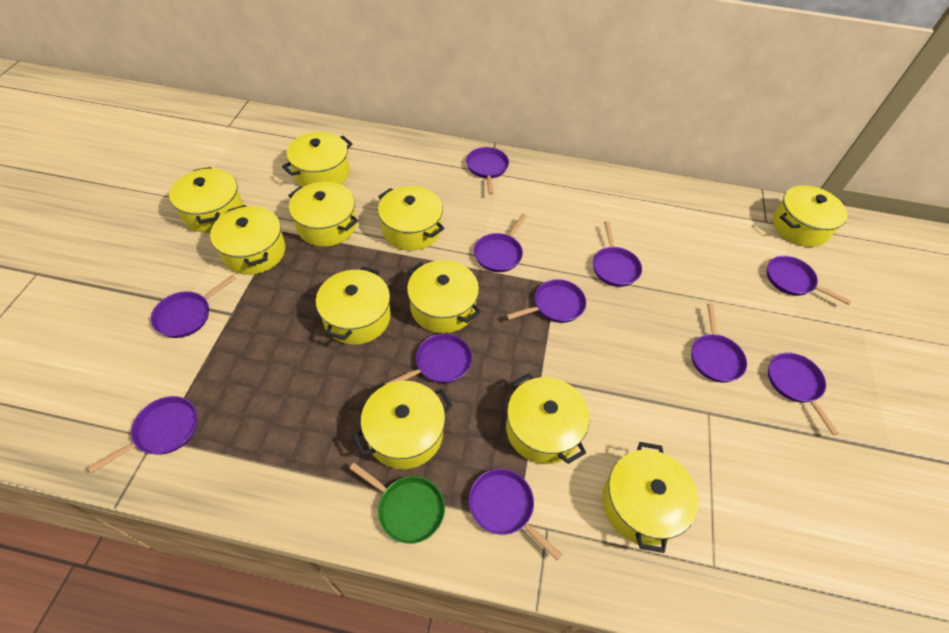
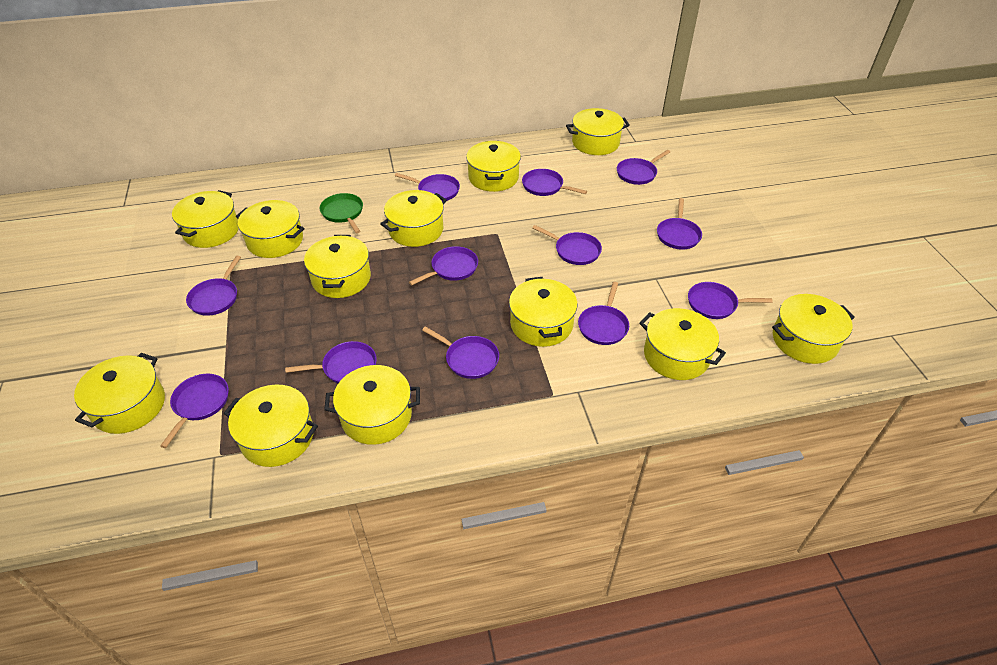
purple pan: [88,396,198,473] [151,275,236,338] [385,333,472,385] [466,147,509,195] [469,469,562,560] [474,214,527,272] [506,279,586,323] [593,221,642,287] [691,304,747,383] [767,256,851,305] [768,352,839,435] = 11 -> [160,374,229,448] [186,256,241,316] [285,341,377,383] [395,173,460,201] [409,246,478,285] [422,326,499,379] [522,169,587,196] [532,225,602,265] [578,282,629,345] [617,150,670,185] [657,198,702,250] [688,282,773,319] = 12
yellow pot: [169,167,243,233] [210,205,285,275] [282,132,353,187] [288,182,358,247] [316,266,391,345] [352,381,453,469] [378,186,444,251] [407,260,481,334] [506,373,590,464] [602,442,698,553] [773,185,847,247] = 11 -> [74,353,165,434] [172,190,239,248] [224,385,318,467] [236,200,305,258] [304,235,371,298] [324,365,420,445] [380,190,447,247] [466,141,521,192] [509,277,578,347] [566,108,630,155] [639,308,726,380] [772,294,855,364] = 12

